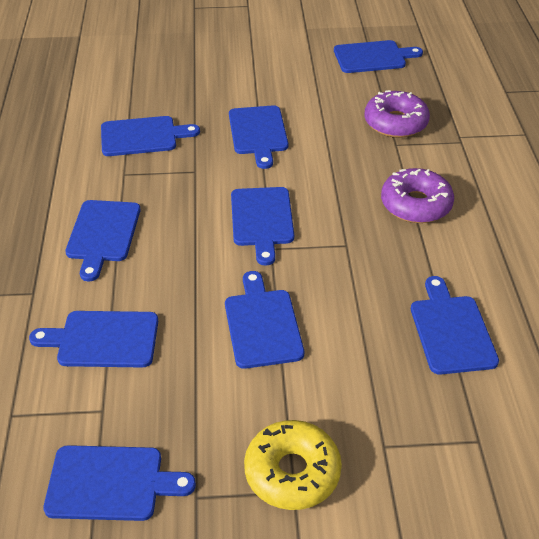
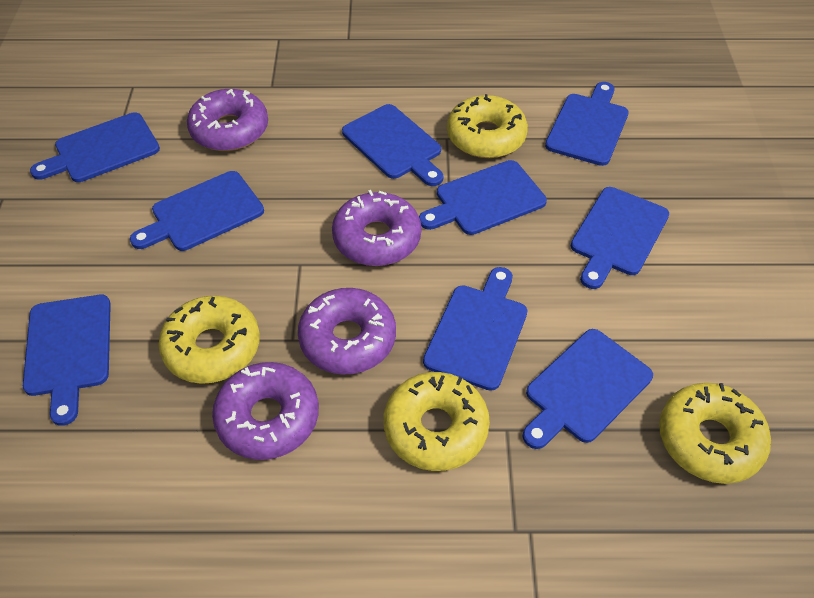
purple donut: [365,90,430,138] [381,168,454,223] = 2 -> [187,89,268,151] [212,362,319,460] [298,288,396,374] [332,190,422,266] = 4
yellow donut: [244,420,342,510] = 1 -> [158,296,260,384] [383,372,490,471] [447,94,528,158] [659,383,771,484] = 4

